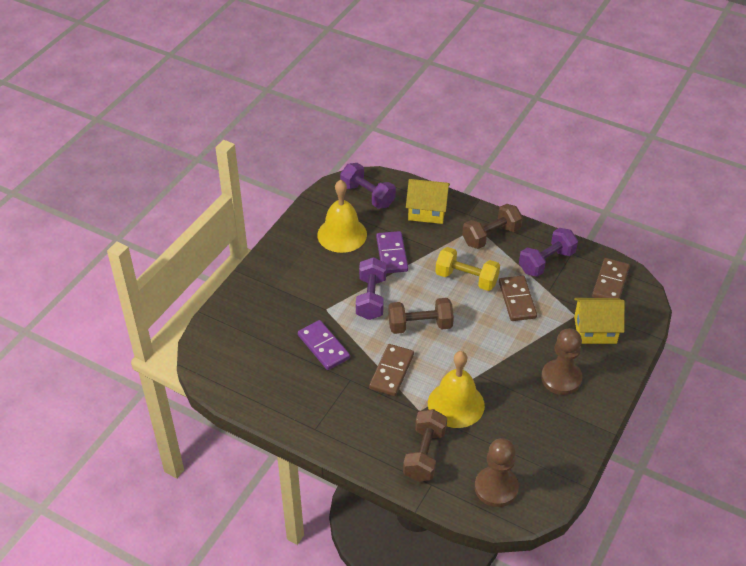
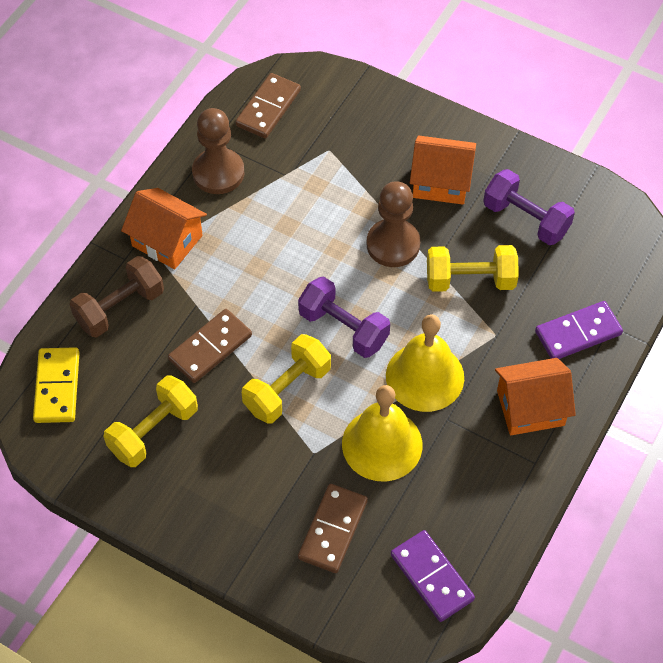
brown dumbbell: [388,298,454,334] [403,409,447,482] [462,204,523,249] = 3 -> [70,256,164,338] = 1
orange house: none = 0 -> [121,188,207,269] [410,136,476,205] [495,358,576,435] = 3
purple dumbbell: [340,163,396,209] [356,257,386,320] [519,228,578,277] = 3 -> [298,276,390,358] [483,169,575,245] = 2
yellow domino: none = 0 -> [33,347,80,423] = 1
yellow dumbbell: [435,247,500,291] = 1 -> [103,375,198,467] [242,334,331,424] [427,245,519,292] = 3
yellow house: [406,179,450,224] [574,298,625,344] = 2 -> none = 0

